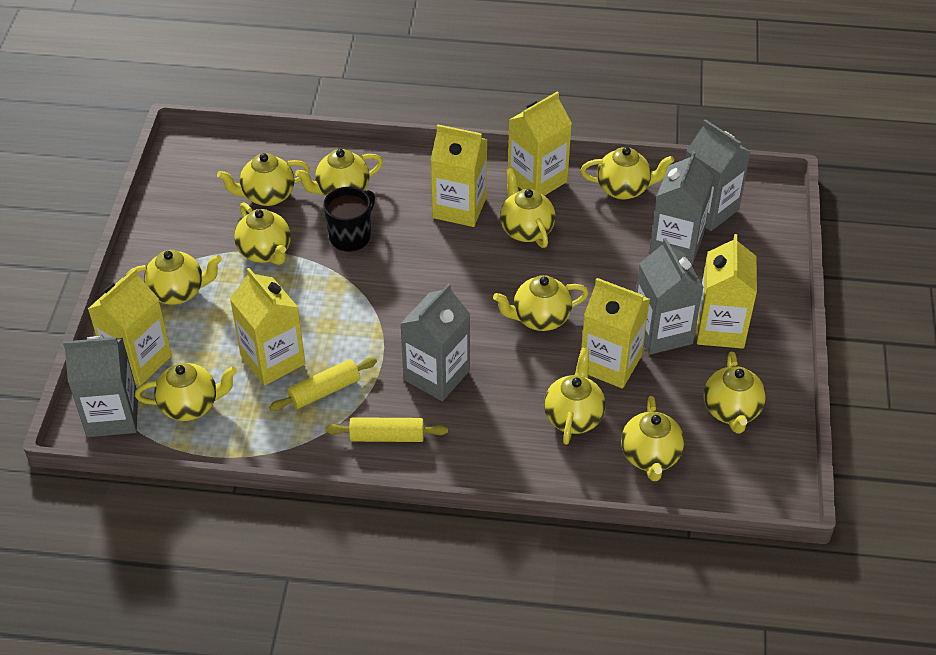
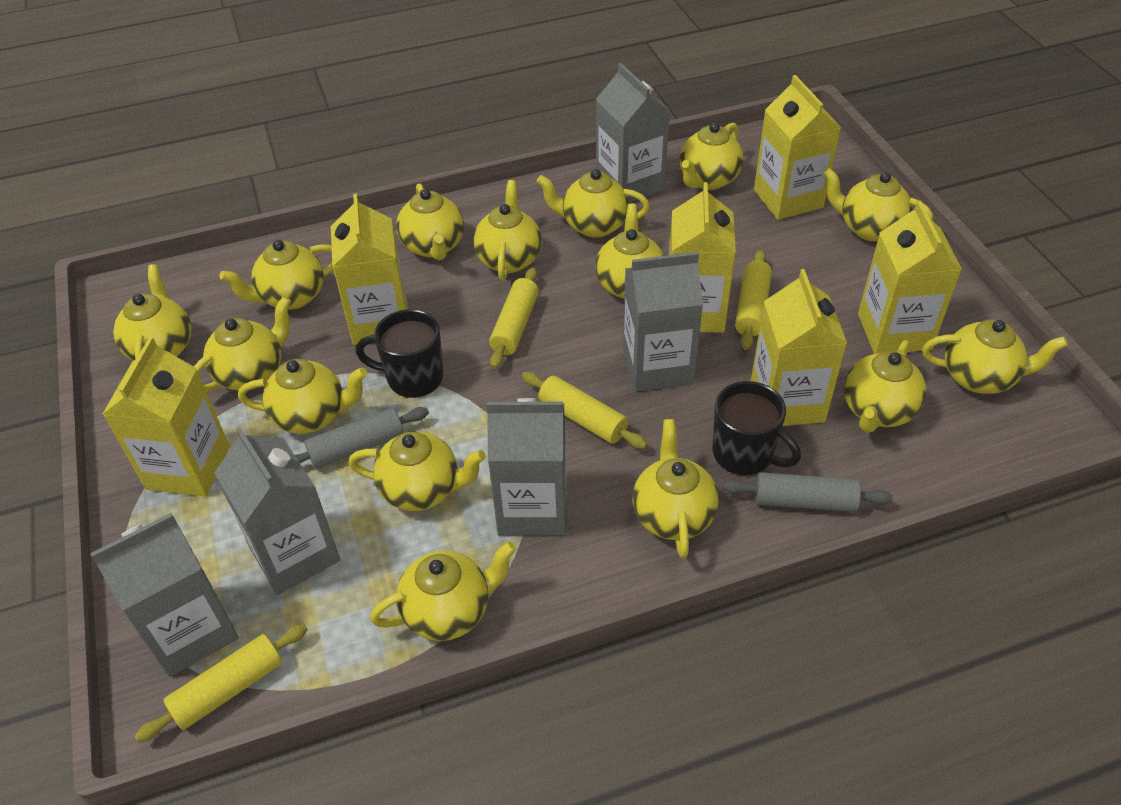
black mug: [323,187,375,252] = 1 -> [356,309,443,398] [713,381,801,475] = 2
grey rolling pin: none = 0 -> [295,407,429,469] [723,472,893,512] = 2
yellow rolling pin: [269,357,377,411] [325,417,448,442] = 2 -> [135,624,308,742] [489,267,539,369] [522,372,647,449] [735,250,772,350] = 4
yellow teapot: [126,250,222,305] [135,363,237,421] [217,153,310,206] [234,202,291,265] [295,149,383,196] [493,275,588,331] [500,168,556,248] [544,348,606,445] [580,147,674,200] [621,396,684,481] [704,351,766,433] = 11 -> [113,264,191,361] [194,297,291,392] [220,240,333,309] [238,359,367,434] [348,432,486,511] [370,542,516,641] [396,183,464,260] [473,180,542,280] [537,169,650,238] [595,203,664,299] [632,419,719,558] [679,123,744,190] [823,168,933,241] [844,340,927,433] [922,320,1068,394] = 15

